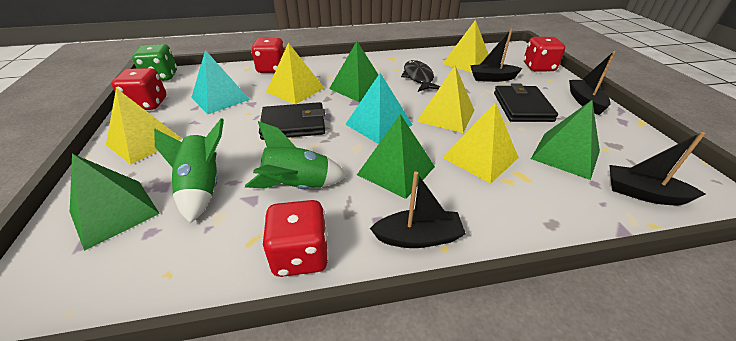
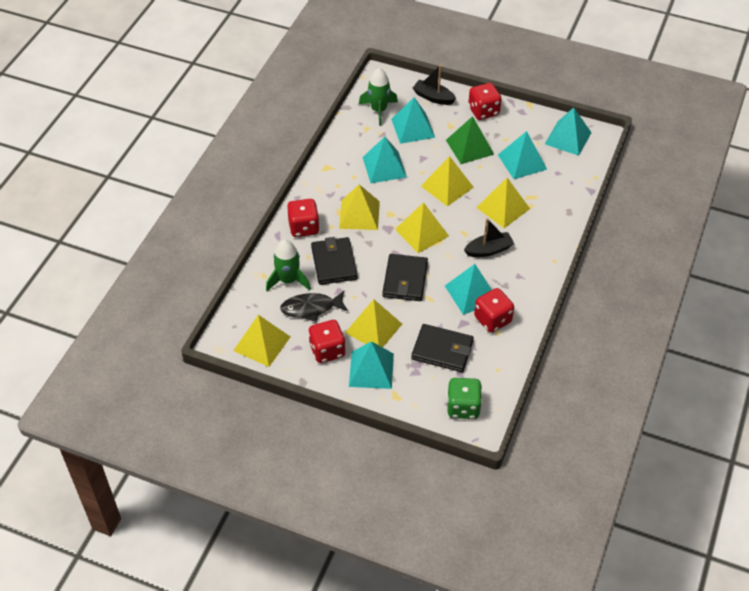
black boat: [370,172,466,248] [470,29,523,82] [569,51,616,115] [609,132,706,205] = 4 -> [413,65,456,105] [464,218,514,257] = 2
black wallet: [259,102,325,140] [494,83,558,122] = 2 -> [311,237,358,285] [383,254,428,301] [411,324,474,372] = 3
green pyramid: [70,154,160,251] [329,41,378,102] [357,114,435,199] [531,100,600,180] = 4 -> [446,116,494,164] = 1
turquoise pyramid: [191,50,250,114] [345,73,412,144] = 2 -> [349,341,394,389] [363,137,407,183] [391,97,435,144] [445,264,492,315] [498,131,547,179] [545,107,592,156] = 6
yellow pyramid: [106,88,182,165] [266,43,324,104] [417,65,474,133] [442,102,519,184] [443,20,489,73] = 5 -> [233,315,290,367] [339,185,380,230] [345,299,402,347] [395,202,449,253] [421,156,474,207] [476,178,530,228] = 6

